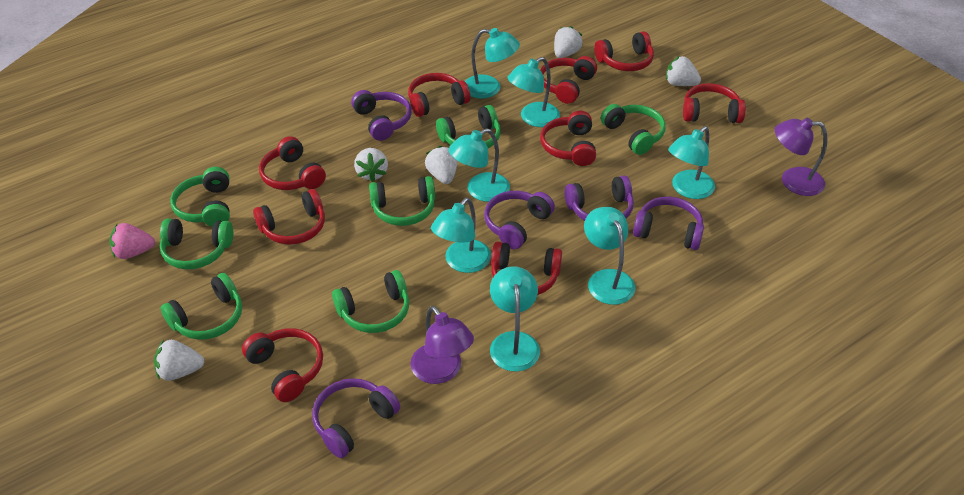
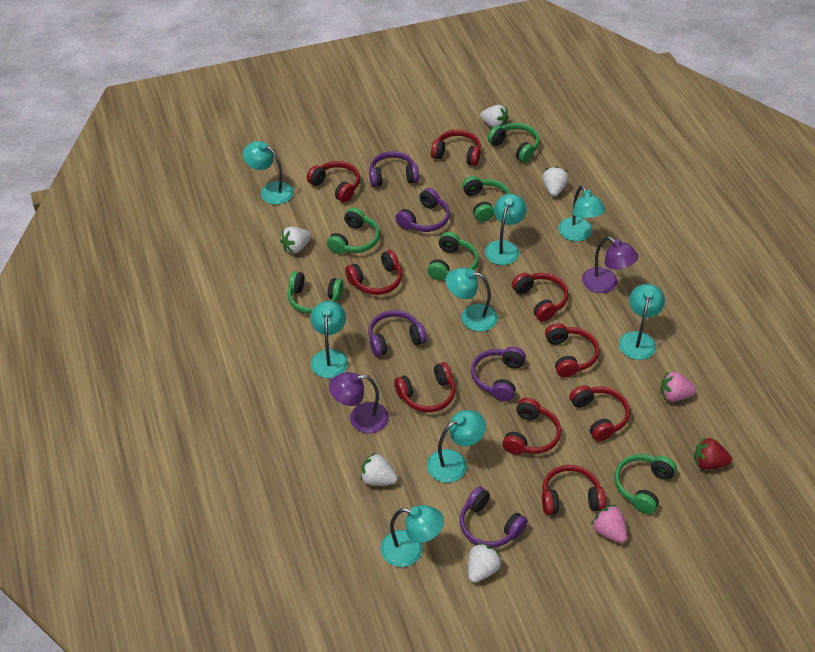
green headphones: [160,218,233,269] [160,273,242,340] [170,167,230,227] [332,270,409,333] [369,176,435,226] [436,105,501,148] [601,104,666,155] = 7 -> [288,271,343,314] [327,208,380,254] [427,232,479,280] [462,176,511,222] [488,123,540,163] [614,454,677,514] = 6
pink strawberry: [109,223,155,259] = 1 -> [591,505,627,543] [660,371,696,402] = 2
red strawberry: none = 0 -> [694,437,732,469] = 1
turquoise lamp: [431,198,491,273] [449,128,510,202] [465,28,520,99] [490,266,540,372] [508,57,560,127] [584,207,635,305] [669,126,715,199] = 7 -> [243,141,294,205] [310,301,348,378] [380,505,444,567] [427,410,486,483] [446,267,498,332] [485,194,527,265] [558,186,605,241] [619,284,665,360] = 8

